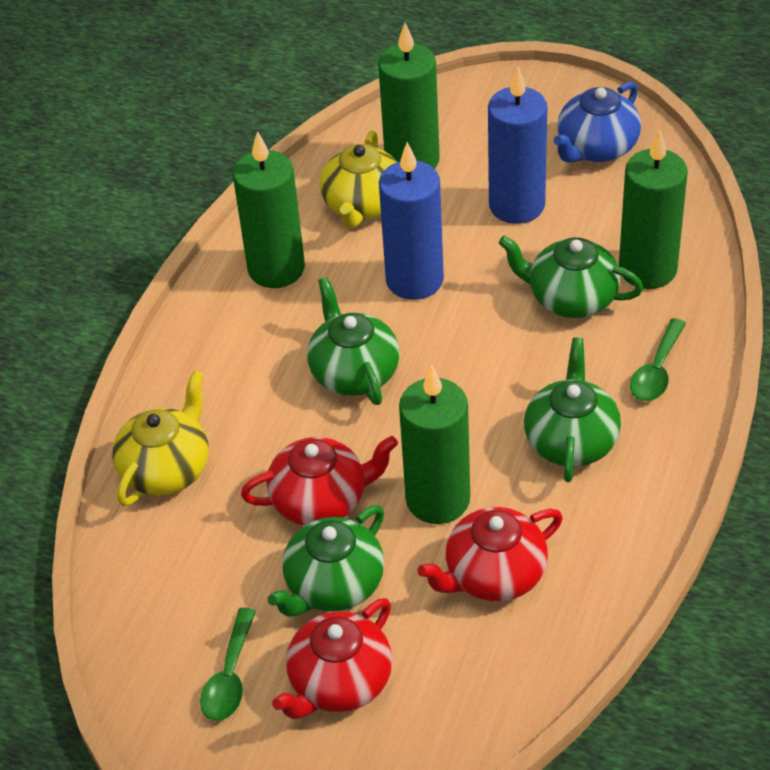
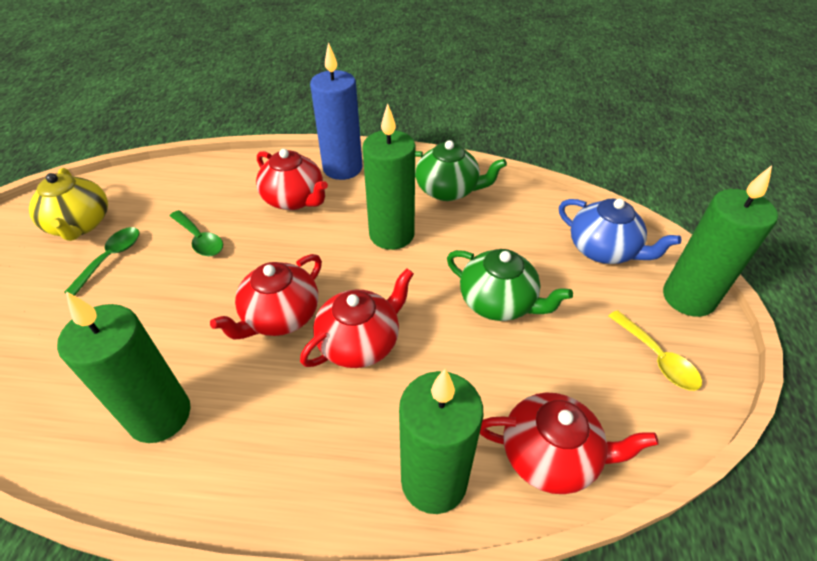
blue candle: [379,142,444,300] [488,67,547,224] = 2 -> [310,42,362,180] = 1
green teapot: [268,505,384,617] [307,277,400,405] [498,236,643,318] [524,338,621,482] = 4 -> [415,140,507,201] [447,249,573,321] = 2
red teapot: [241,436,398,526] [272,598,392,719] [417,507,563,601] = 3 -> [210,254,322,339] [256,149,328,210] [300,269,414,368] [480,393,659,494] = 4
yellow spoon: none = 0 -> [609,310,702,391] = 1
yellow teapot: [112,370,209,506] [320,130,397,228] = 2 -> [29,168,108,241] = 1

